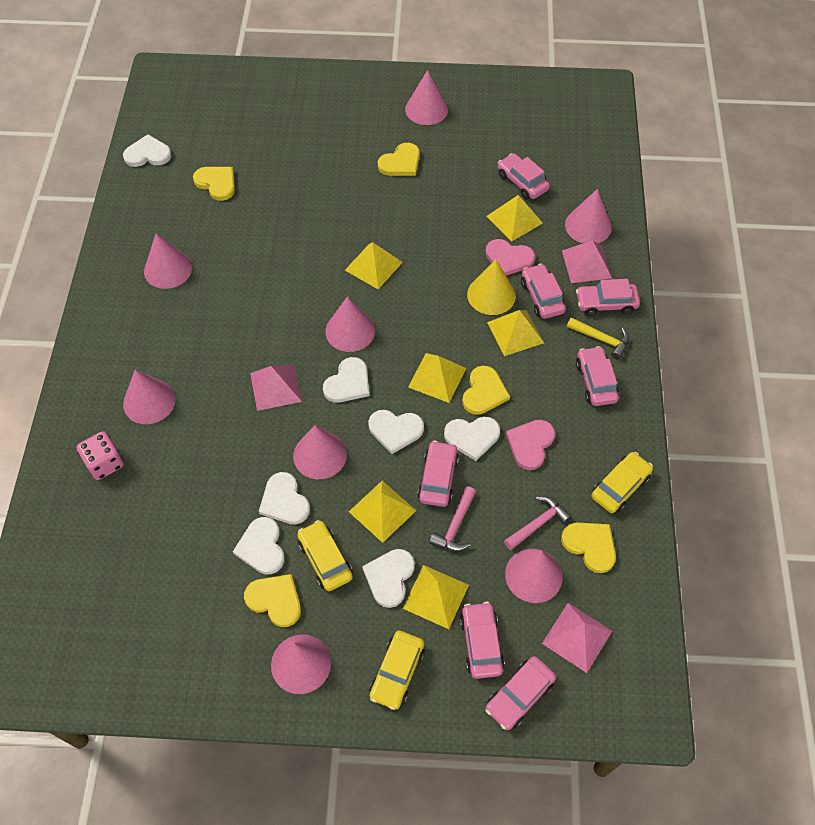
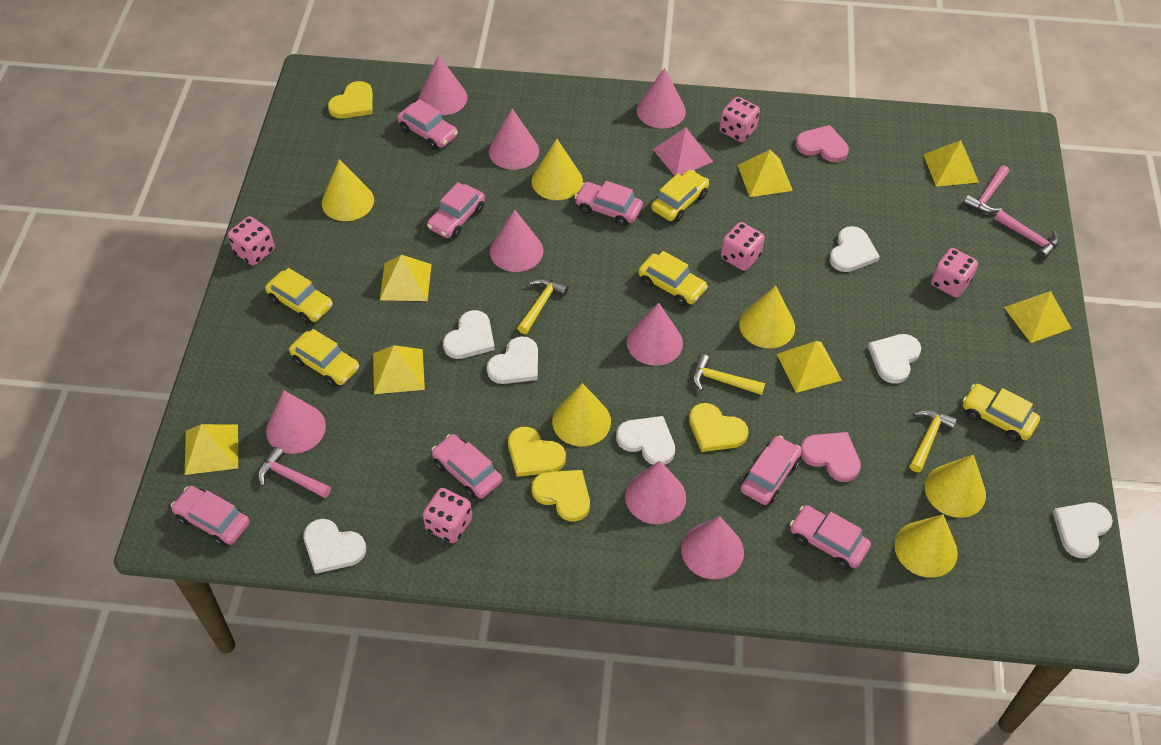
pink dice: [77,431,124,480] = 1 -> [228,216,275,265] [423,488,472,543] [719,97,760,142] [721,222,765,271] [931,248,978,297] = 5
pink hammer: [429,486,476,551] [504,496,572,550] = 2 -> [258,447,331,498] [963,165,1009,213] [995,210,1059,260] = 3
pink pyramid: [250,365,302,411] [542,603,612,673] [562,240,612,283] = 3 -> [653,127,713,176] = 1
yellow car: [297,520,353,591] [369,630,425,710] [591,452,653,513] = 3 -> [265,268,333,324] [289,329,359,387] [638,251,708,306] [651,170,709,222] [963,384,1040,442] = 5
yellow cone: [467,260,516,315] = 1 -> [322,159,374,221] [532,139,583,200] [552,383,611,446] [739,286,795,349] [894,514,958,578] [925,454,986,518] = 6
yellow hammer: [567,317,629,360] = 1 -> [517,278,569,334] [692,354,765,395] [909,409,957,472] = 3
yellow heart: [193,167,235,201] [244,574,301,627] [378,143,420,176] [462,366,510,415] [561,522,616,573] = 5 -> [328,81,373,118] [508,427,566,477] [531,470,590,522] [689,403,748,452] = 4
yellow pyramid: [345,242,403,289] [349,481,417,543] [402,565,469,629] [408,353,466,403] [487,195,543,242] [487,310,544,356] = 6 -> [185,424,238,475] [373,345,425,394] [380,255,432,301] [738,150,793,197] [777,341,842,393] [923,140,979,187] [1004,291,1072,343] = 7

